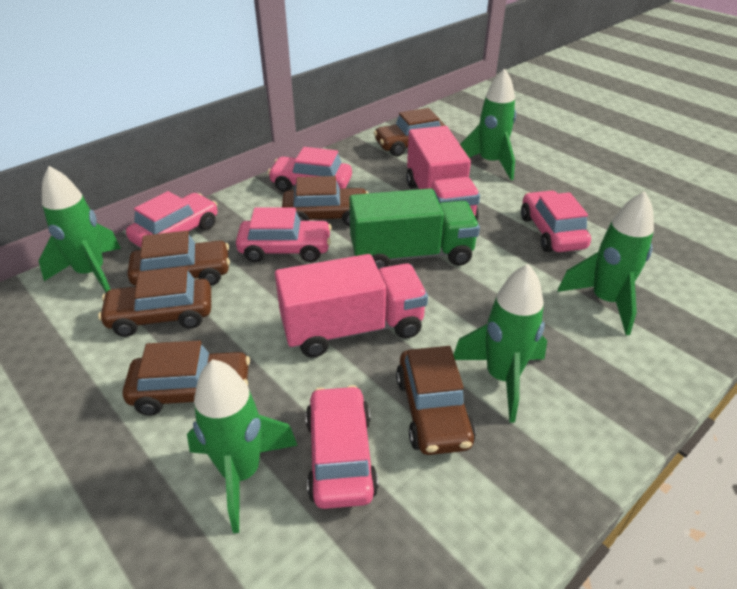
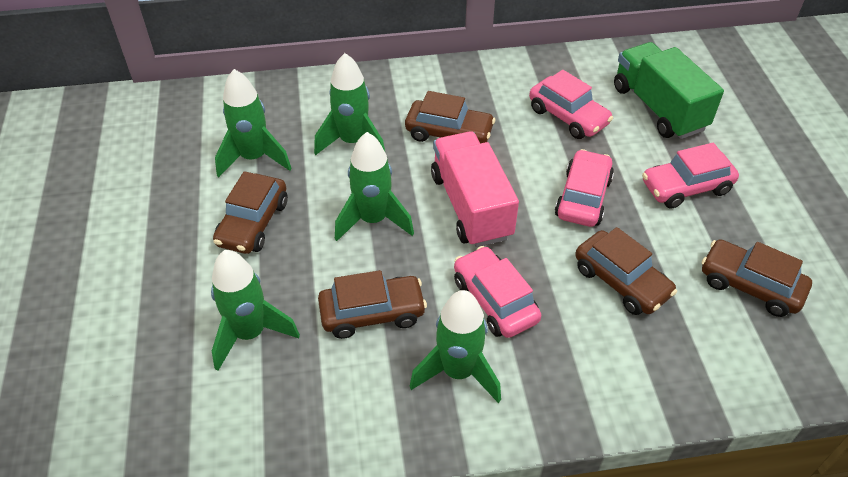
brown car: [98,266,211,337] [123,340,250,416] [127,231,230,286] [282,176,368,226] [373,108,446,156] [396,346,476,455] = 6 -> [213,171,288,254] [318,270,427,339] [405,91,495,143] [575,227,677,315] [701,239,812,317] = 5
pink car: [126,191,218,248] [236,208,332,262] [268,147,352,192] [306,385,378,509] [521,190,591,252] = 5 -> [454,246,541,338] [529,70,613,139] [555,149,614,227] [642,143,739,209] = 4
pink truck: [275,254,428,358] [406,126,480,220] = 2 -> [431,131,519,247] = 1

